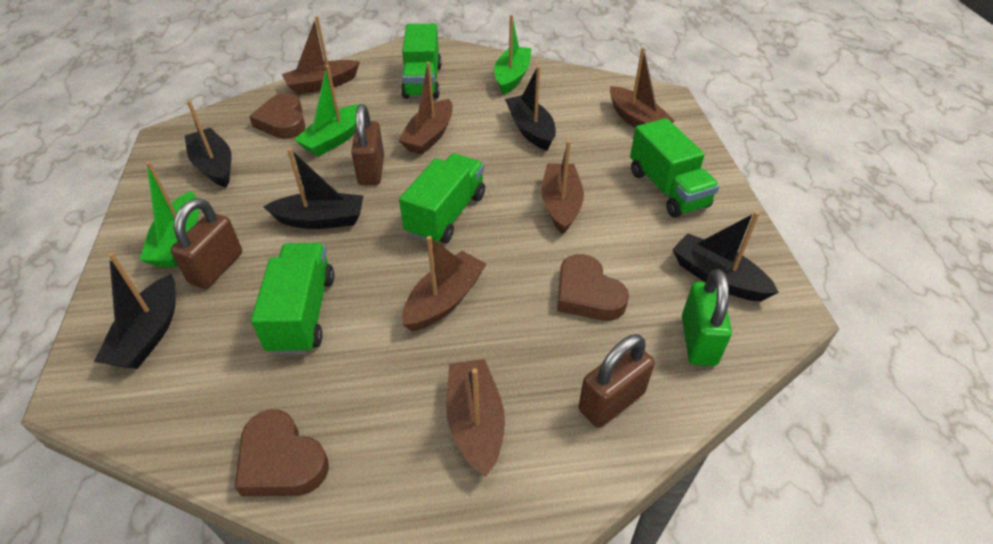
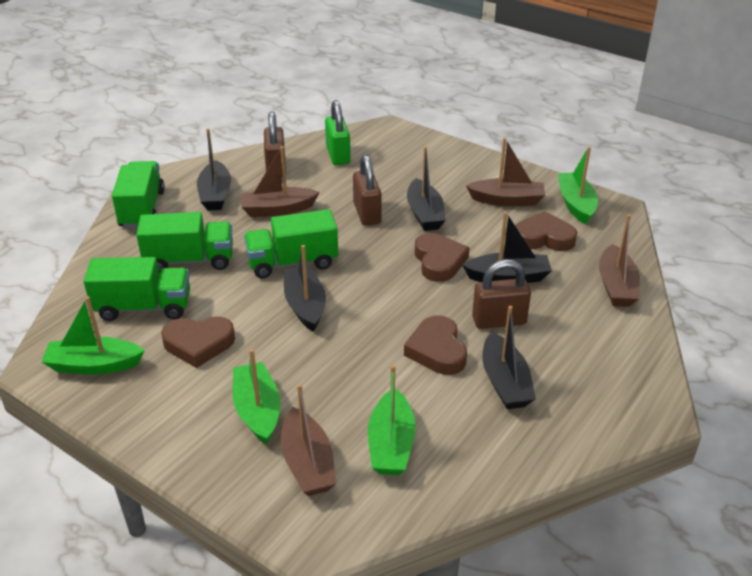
brown boat: [282,16,360,95] [398,62,453,155] [402,236,486,332] [446,359,505,477] [541,140,584,234] [610,47,675,128] = 6 -> [240,146,319,217] [281,384,336,496] [466,138,545,206] [599,214,640,307] = 4
brown heart: [235,409,329,496] [249,93,306,139] [557,254,629,321] = 3 -> [161,316,235,368] [404,315,467,375] [415,233,470,282] [515,211,577,251] = 4
green boat: [140,161,199,267] [294,65,365,157] [494,15,532,95] = 3 -> [41,296,145,375] [233,349,281,445] [368,365,416,475] [558,147,598,224] = 4

